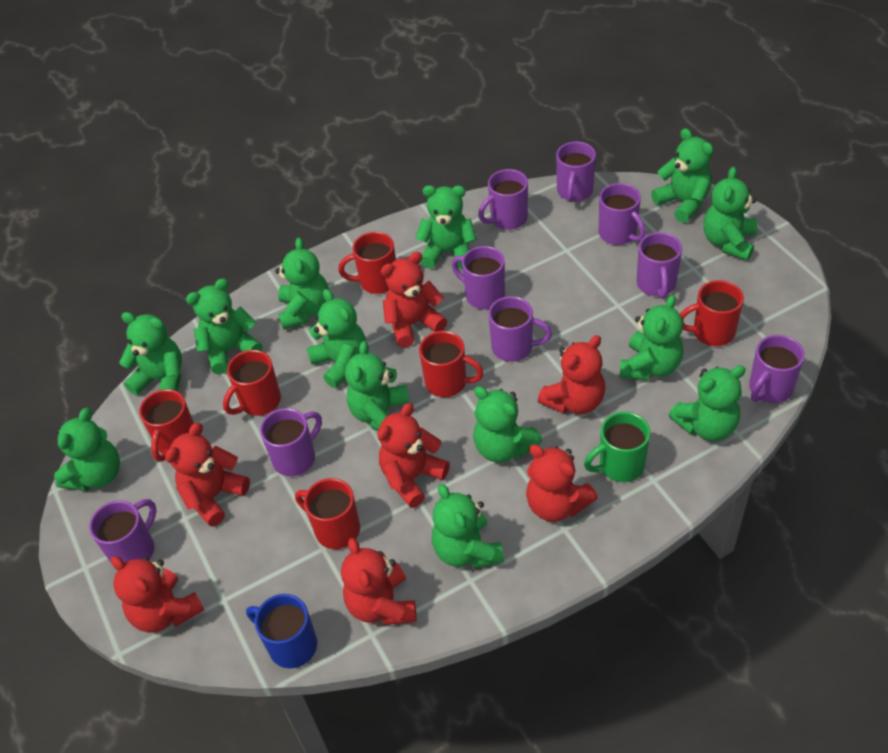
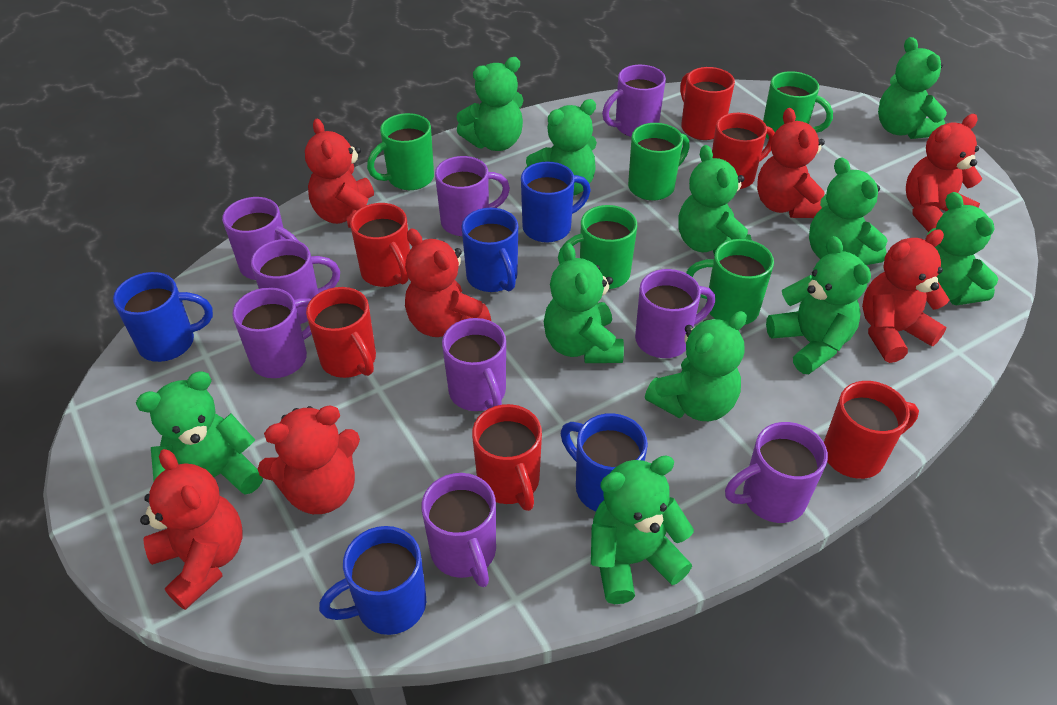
blue mug: [246,594,317,669] = 1 -> [113,272,213,362] [319,526,426,635] [461,208,518,292] [521,162,591,243] [561,413,648,511] = 5
green mug: [584,412,650,482] = 1 -> [367,113,434,190] [558,205,637,289] [628,123,690,201] [686,239,774,325] [763,71,833,140] = 5
green teddy bear: [54,408,120,491] [119,312,182,395] [186,279,263,374] [275,238,329,330] [307,289,366,388] [345,341,409,431] [415,185,477,269] [432,484,504,569] [473,386,542,463] [620,295,683,380] [651,128,713,223] [669,365,746,441] [703,167,757,261] = 13 -> [136,371,263,495] [456,57,523,151] [525,99,597,196] [544,243,624,363] [591,455,694,604] [645,311,747,421] [678,145,752,255] [766,236,871,374] [809,157,888,265] [878,37,947,139] [927,192,998,305] = 11

